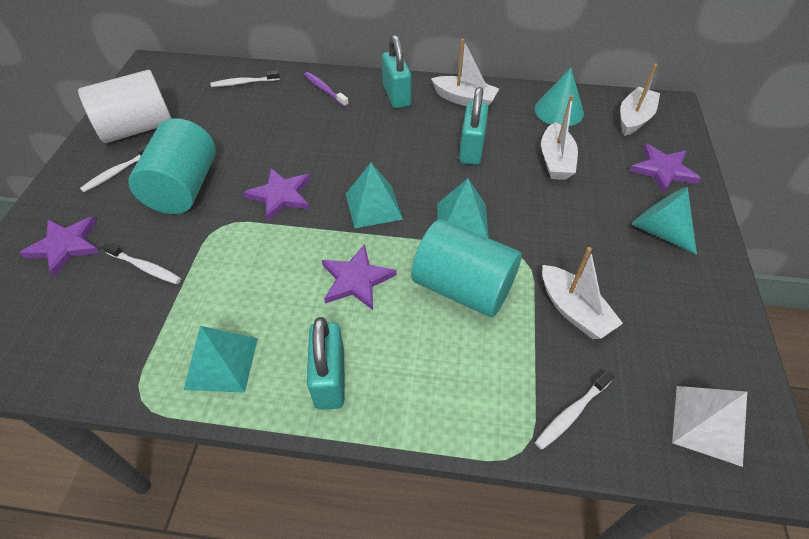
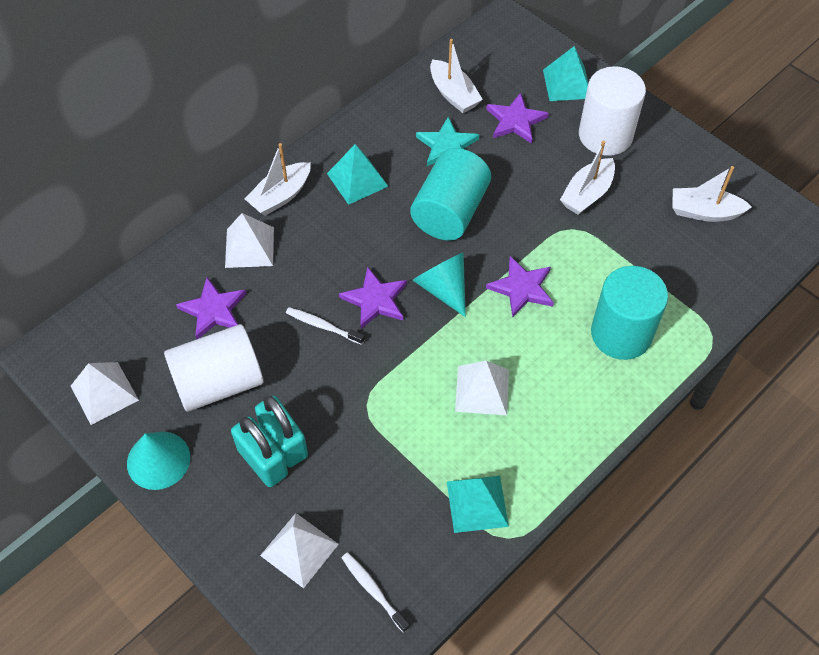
purple toothbrush: [304,72,349,107] = 1 -> none = 0
turquoise padlock: [307,317,344,410] [382,35,412,108] [459,87,488,165] = 3 -> [231,416,288,487] [255,395,308,467] = 2
turquoise star: none = 0 -> [416,117,479,166] = 1
white cylinder: [78,70,172,143] = 1 -> [164,324,263,412] [579,66,646,156] = 2
white pyramid: [672,386,747,467] = 1 -> [71,362,139,425] [225,213,274,268] [260,513,339,588] [455,361,509,415] = 4
white toothbrush: [80,143,148,192] [102,242,181,284] [210,70,280,87] [535,371,614,450] = 4 -> [286,307,365,345] [341,552,409,633] = 2

